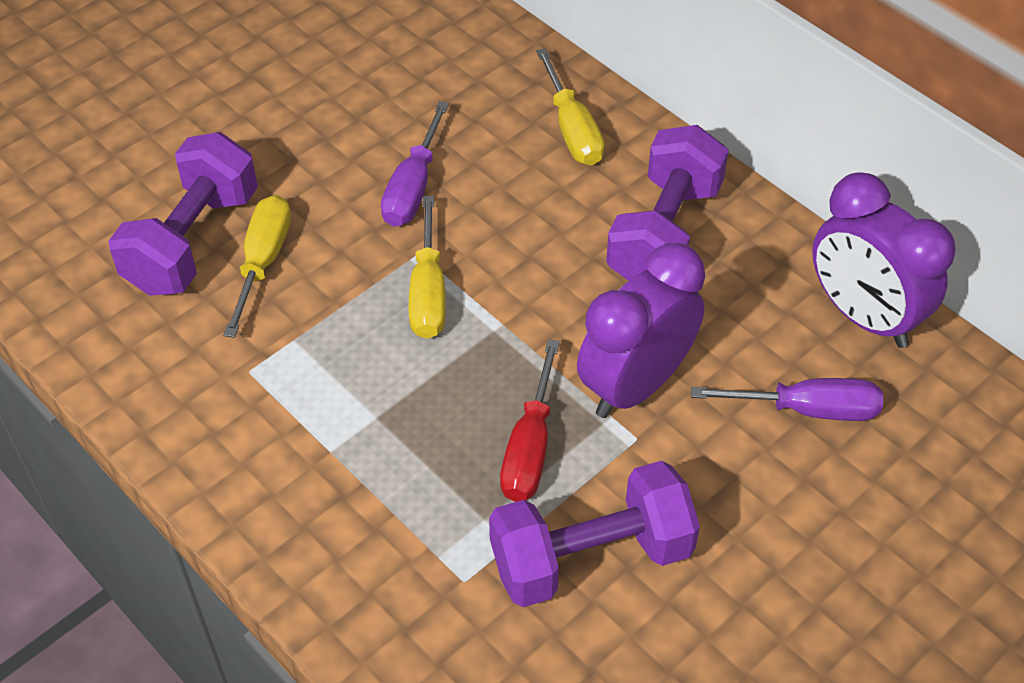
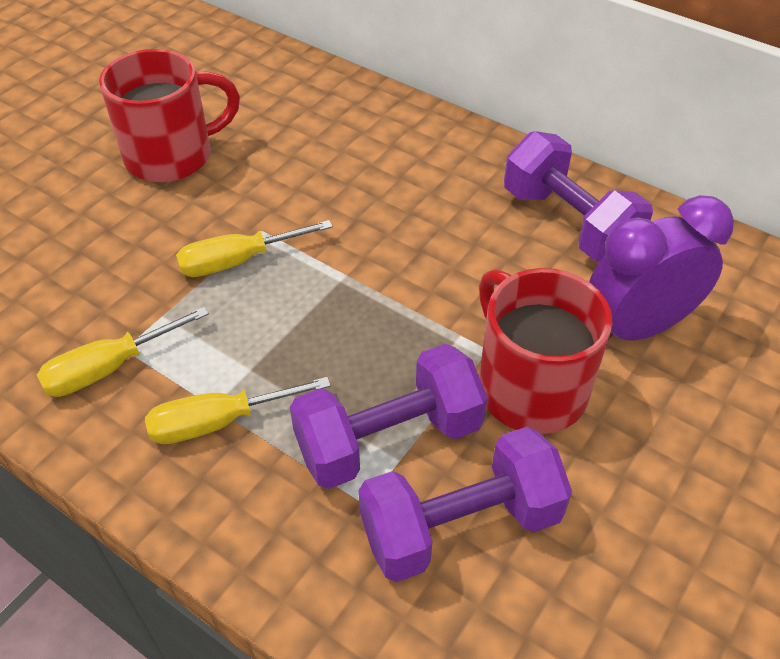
purple clock: [577,243,705,418] [812,172,956,348] = 2 -> [589,195,734,340] = 1
purple screwdriver: [381,101,449,227] [691,378,883,421] = 2 -> none = 0
red mug: none = 0 -> [99,49,240,182] [479,268,613,434] = 2
red screwdriver: [500,339,560,502] = 1 -> none = 0

